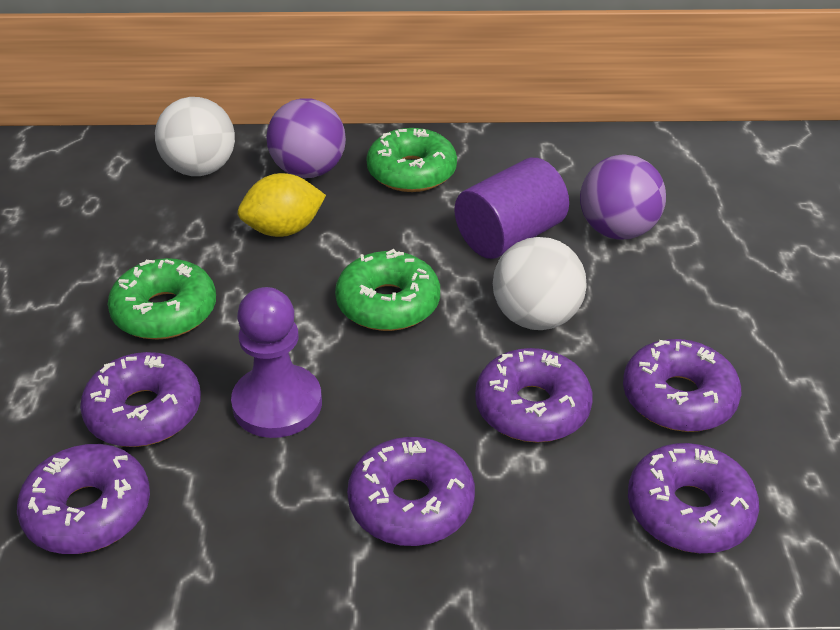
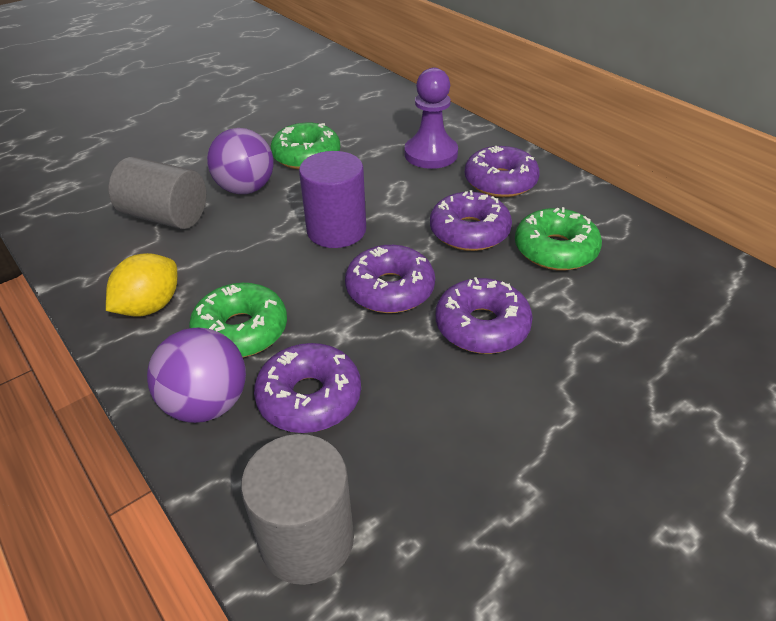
grey cylinder: none = 0 -> [109,157,206,229] [241,434,354,585] = 2
purple donut: [17,444,150,554] [80,352,201,447] [347,437,475,546] [475,348,592,443] [623,339,741,432] [628,443,759,553] = 6 -> [254,343,361,433] [345,245,435,313] [430,190,512,251] [436,277,533,354] [465,146,540,197] = 5
white ball: [155,97,235,176] [493,237,587,330] = 2 -> none = 0

